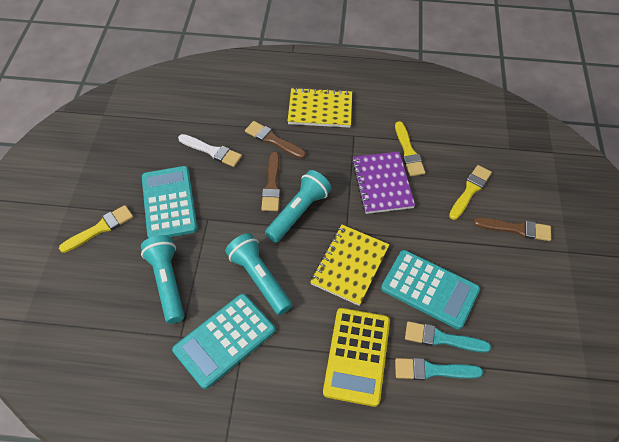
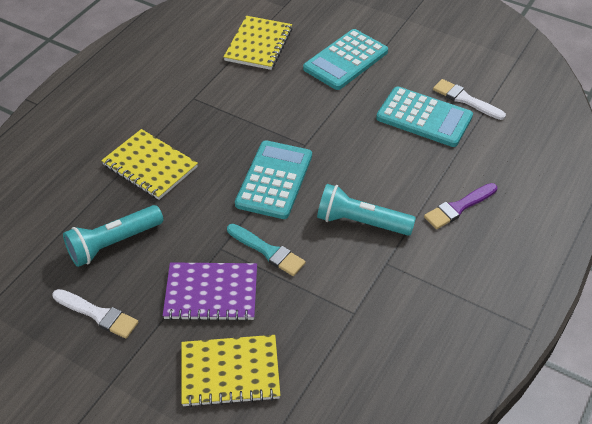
brown brush: [245,121,306,159] [261,152,280,211] [474,217,551,241] = 3 -> none = 0
purple brush: none = 0 -> [424,183,497,229] = 1
turquoise brush: [395,358,483,380] [405,321,491,353] = 2 -> [227,224,306,276] = 1
turquoise flashlight: [141,235,184,324] [225,233,292,315] [265,170,332,243] = 3 -> [63,205,163,267] [317,184,416,236] = 2
white brush: [178,134,242,167] = 1 -> [52,289,138,339] [433,79,506,120] = 2
yellow brush: [59,205,133,253] [395,121,425,176] [449,165,492,220] = 3 -> none = 0
yellow calculator: [323,308,390,407] = 1 -> none = 0
yellow notebook: [287,87,352,128] [310,225,389,306] = 2 -> [101,129,198,200] [181,335,280,408] [224,16,292,70] = 3

